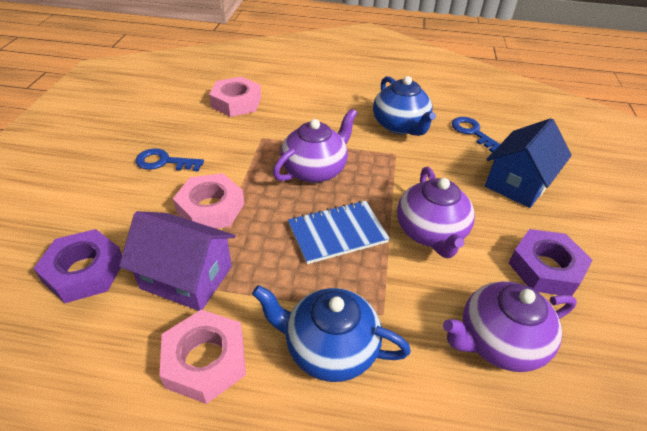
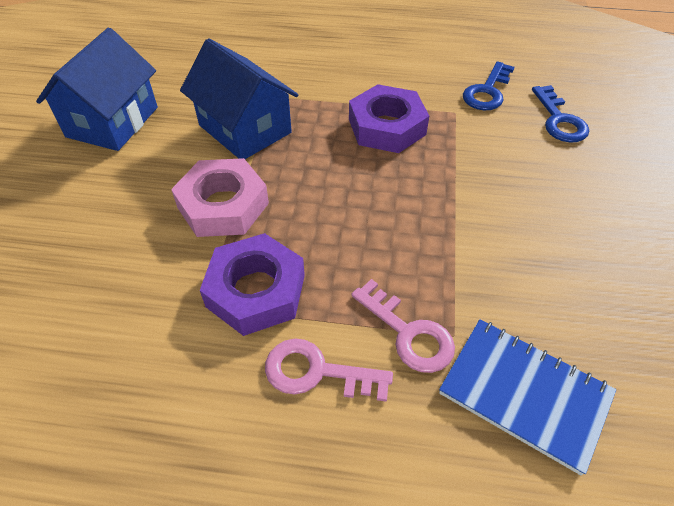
blue house: [485,118,572,208] = 1 -> [36,28,158,151] [180,38,298,159] = 2
blue teapot: [252,285,411,382] [373,76,436,136] = 2 -> none = 0
pink key: none = 0 -> [265,338,393,402] [352,279,455,373] = 2
pink nut: [159,309,246,404] [173,173,244,228] [209,77,261,117] = 3 -> [171,158,269,237] = 1
purple house: [119,211,235,311] = 1 -> none = 0
purple teapot: [273,108,357,183] [397,167,475,258] [443,281,577,372] = 3 -> none = 0

